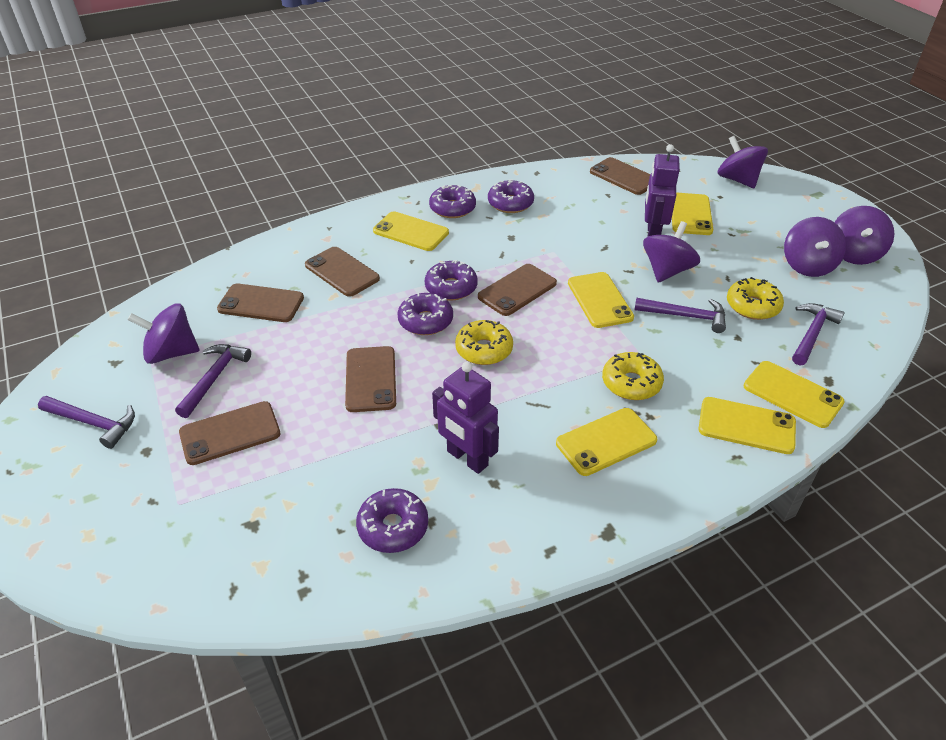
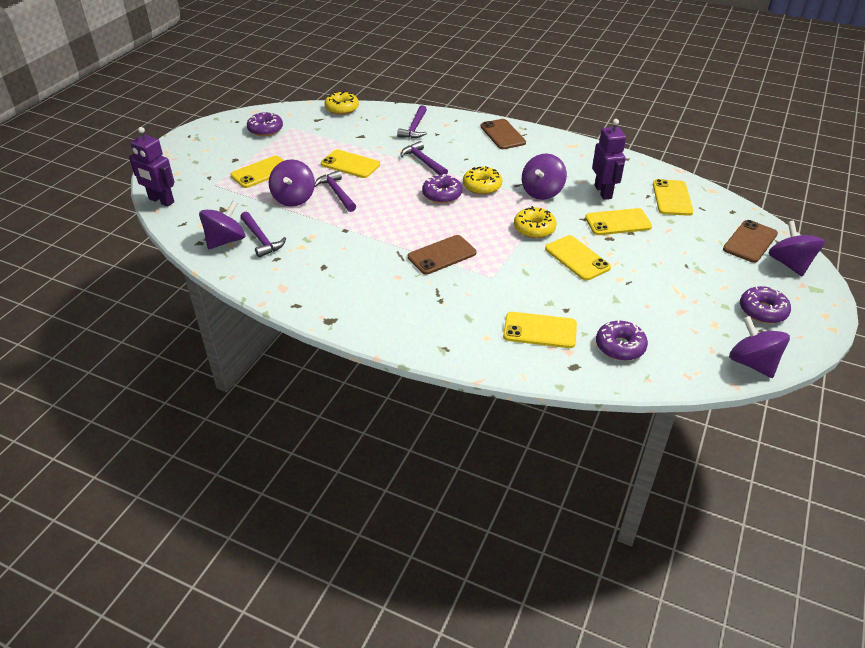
brown phone: [179,401,280,465] [217,283,304,322] [305,247,380,297] [345,346,396,412] [478,264,557,316] [590,157,650,195] = 6 -> [408,235,476,275] [480,119,526,149] [723,220,778,263] = 3
purple donut: [356,488,428,553] [397,293,453,335] [425,260,478,300] [429,185,476,218] [488,179,534,213] = 5 -> [247,112,283,136] [422,174,462,203] [596,320,648,361] [740,286,791,324] = 4

